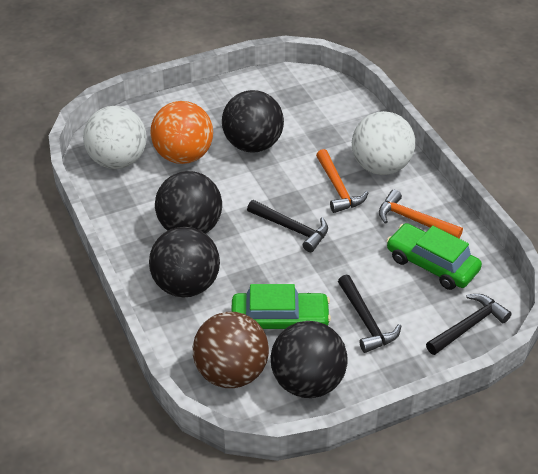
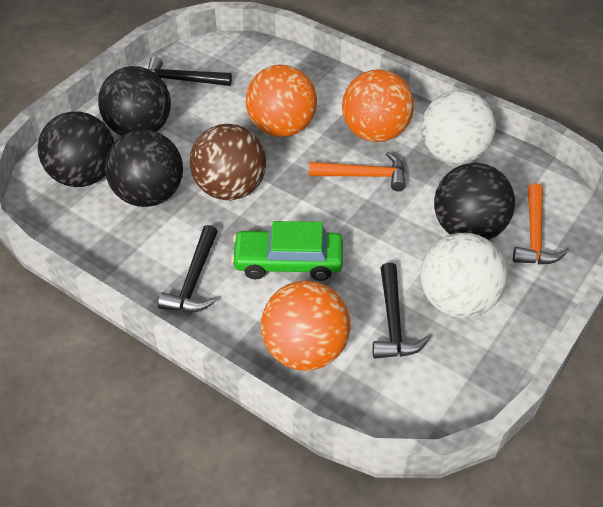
green car: [231,284,331,329] [386,223,482,290] = 2 -> [231,221,343,281] = 1
orange ball: [150,101,213,164] = 1 -> [246,65,317,137] [261,281,351,370] [342,69,414,142] = 3

